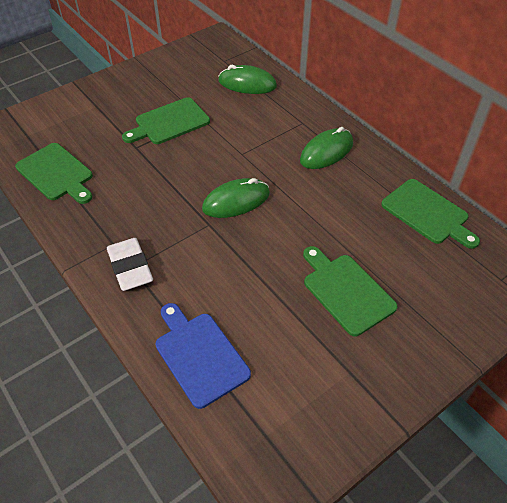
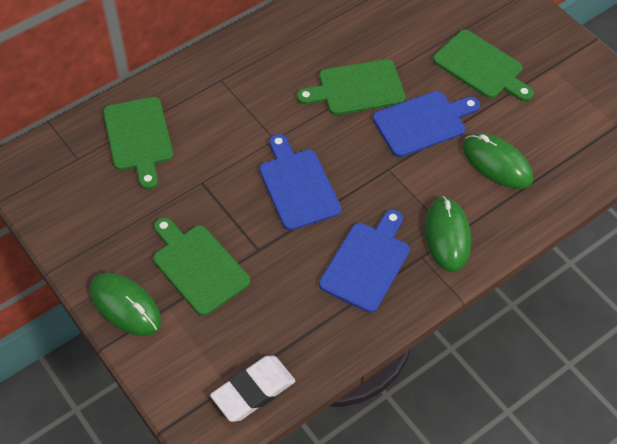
blue cutting board: [155,303,251,409] = 1 -> [259,134,341,230] [319,209,410,313] [373,91,480,157] = 3

